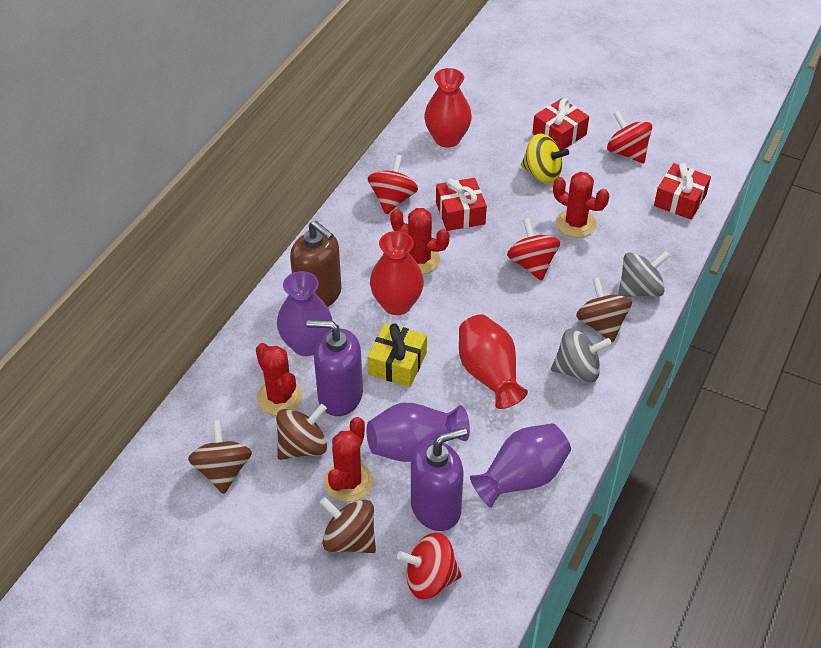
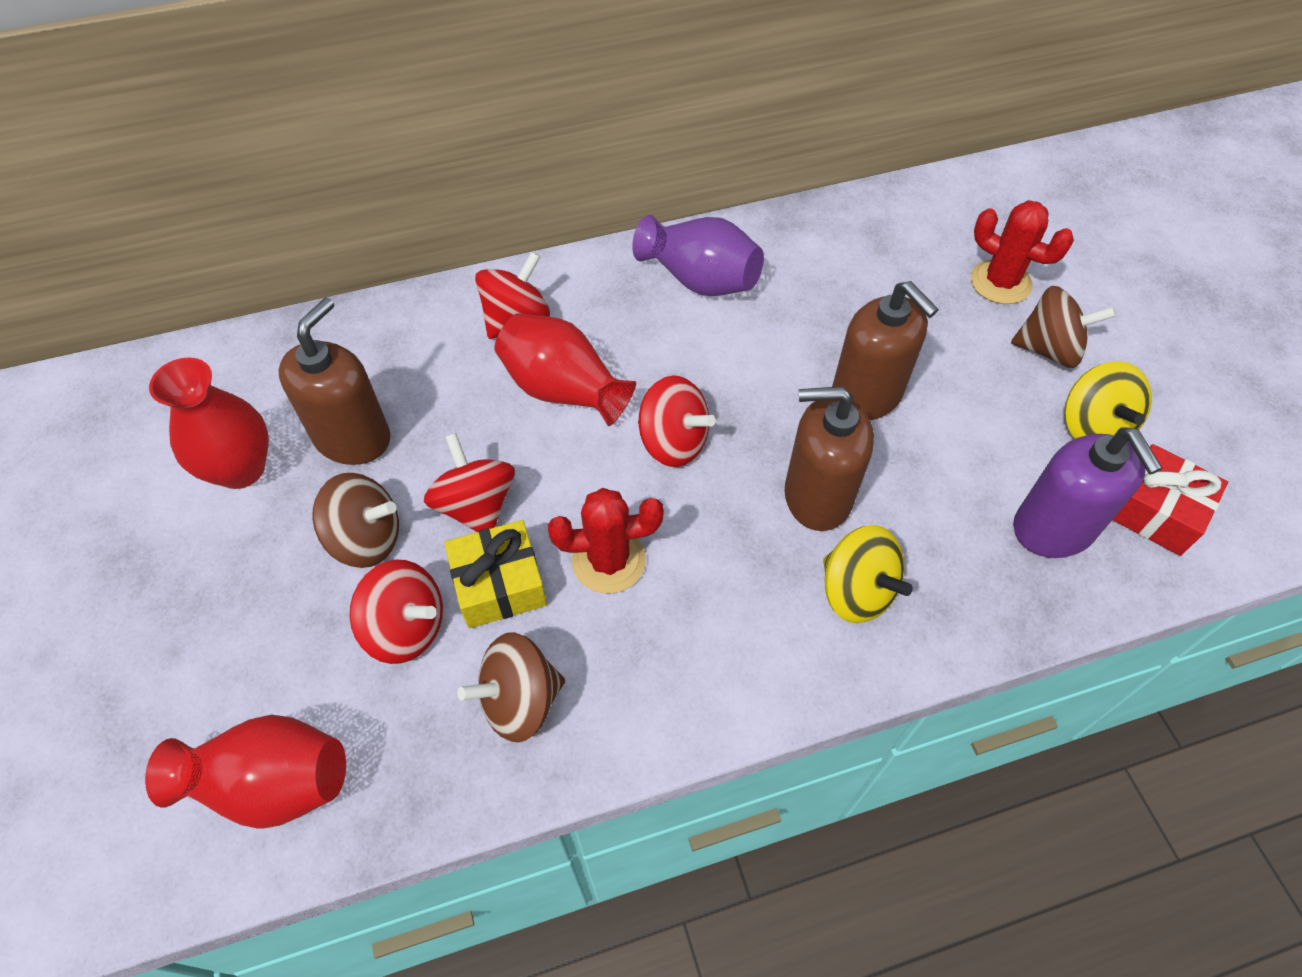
brown soap dispenser: [290,221,342,307] = 1 -> [279,298,391,465] [785,386,874,531] [832,281,939,420] = 3
brown spinning top: [188,420,252,494] [276,404,327,460] [320,497,376,553] [576,277,632,342] = 4 -> [313,473,399,568] [458,632,565,742] [1011,286,1116,368] = 3
grey spinning top: [551,329,612,382] [618,251,670,297] = 2 -> none = 0
purple soap dispenser: [307,320,363,416] [411,428,467,531] = 2 -> [1013,427,1163,558] = 1
purple vase: [277,271,332,356] [366,403,470,462] [470,423,571,508] = 3 -> [632,215,764,296] = 1
red cactus: [256,343,303,416] [324,417,373,502] [390,208,450,274] [553,172,609,238] = 4 -> [548,488,664,593] [971,200,1074,304] = 2
red gift: [436,178,487,231] [532,98,589,151] [654,163,711,220] = 3 -> [1113,444,1228,556] = 1
yellow spinning top: [521,133,569,184] = 1 -> [823,525,913,623] [1065,362,1152,439] = 2

